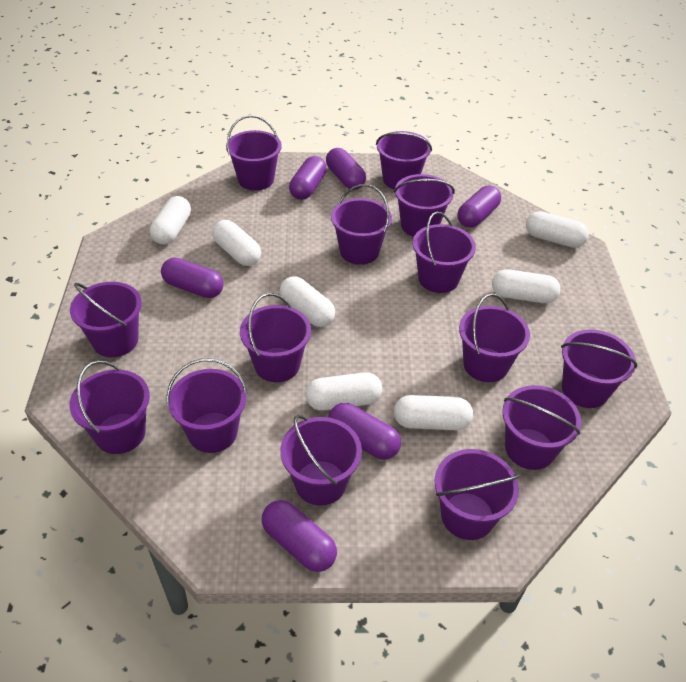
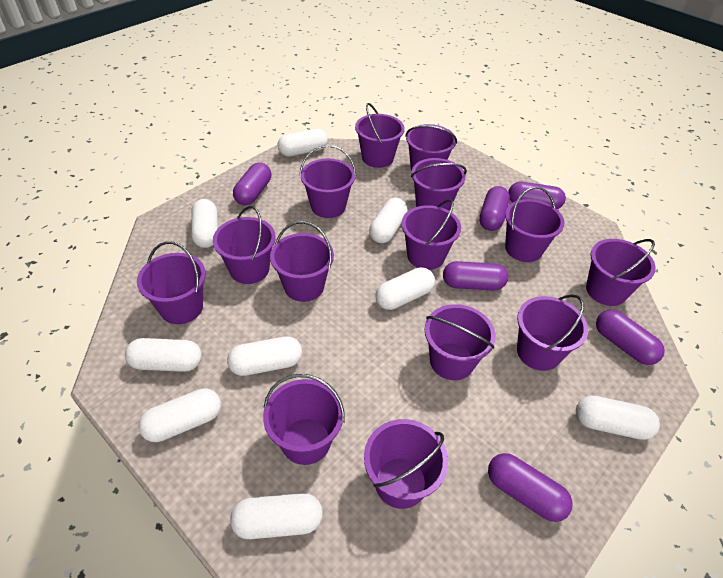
white capsule: [150,196,191,245] [212,220,261,266] [280,276,335,327] [306,372,382,411] [394,395,473,430] [492,269,561,303] [526,211,589,248] = 7 -> [125,338,202,372] [138,388,221,442] [191,199,218,248] [227,336,302,376] [230,493,323,539] [277,128,328,157] [369,198,408,243] [375,267,435,310] [576,396,660,440] = 9

